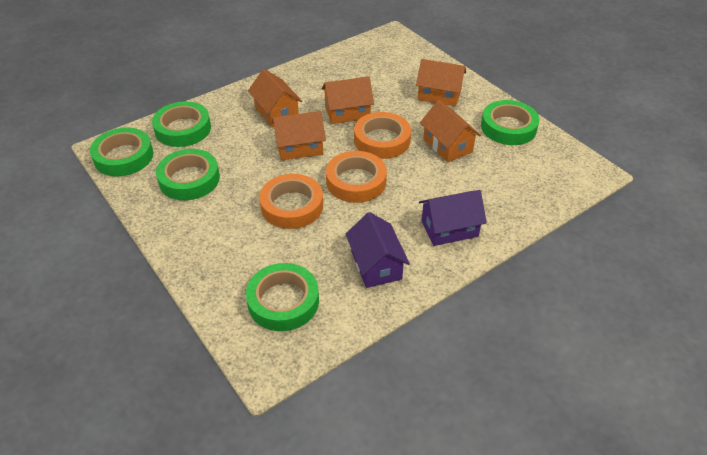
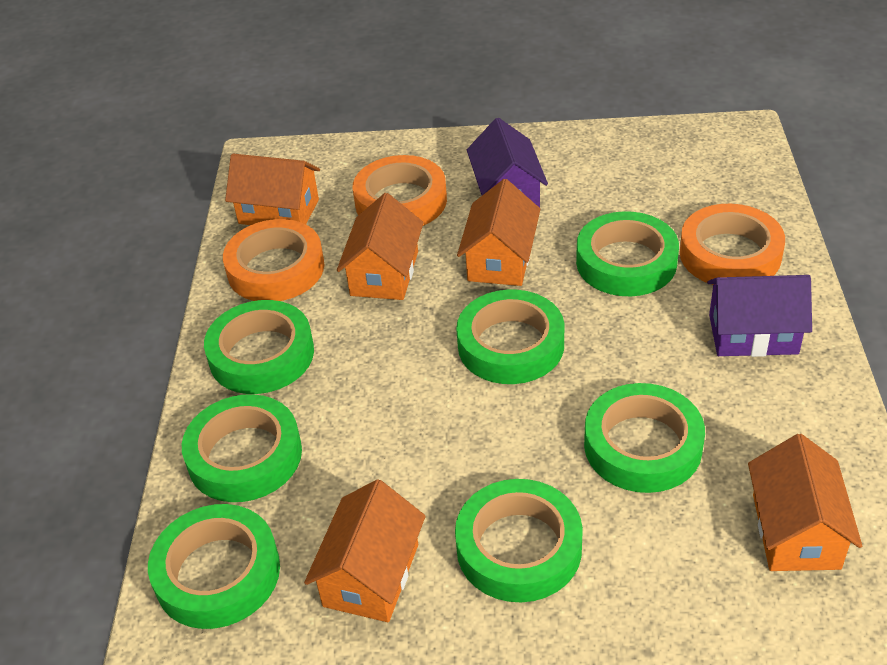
green tape: [90,128,153,177] [152,101,211,147] [156,149,220,200] [246,263,319,331] [481,100,540,145] = 5 -> [148,504,280,629] [182,394,302,502] [204,300,314,394] [455,479,583,602] [456,290,565,384] [576,211,679,296] [584,383,705,493] = 7

